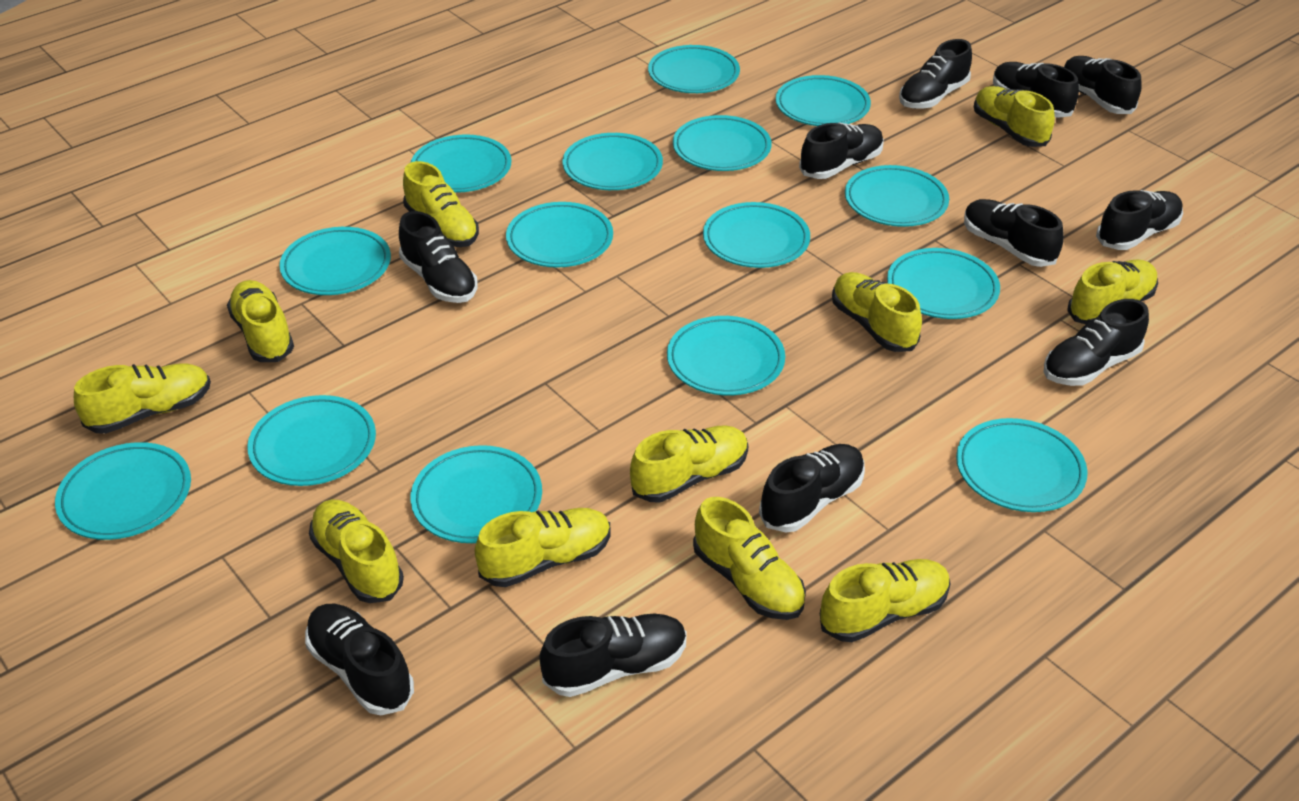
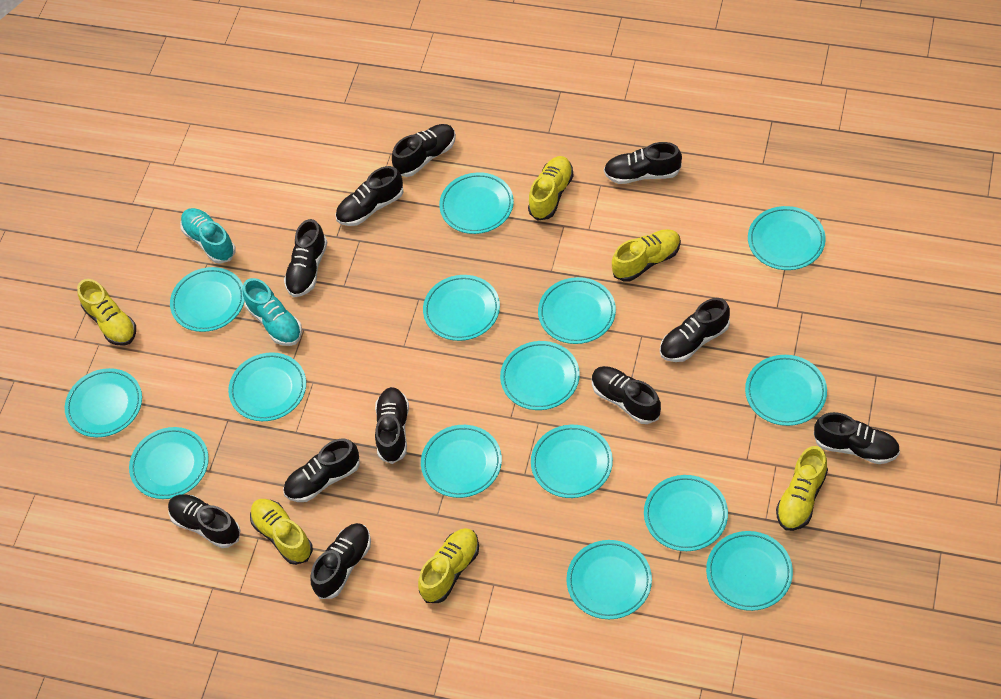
turquoise shoe: none = 0 -> [180,208,236,264] [243,278,302,346] = 2
yellow shoe: [74,364,211,434] [227,280,294,362] [309,499,404,603] [403,161,479,247] [475,508,611,587] [630,426,748,502] [693,497,806,620] [820,559,951,642] [832,272,922,352] [974,86,1055,147] [1067,260,1158,324] = 11 -> [77,279,136,346] [250,499,313,565] [418,528,479,603] [528,156,574,221] [612,229,681,282] [776,446,828,531] = 6

